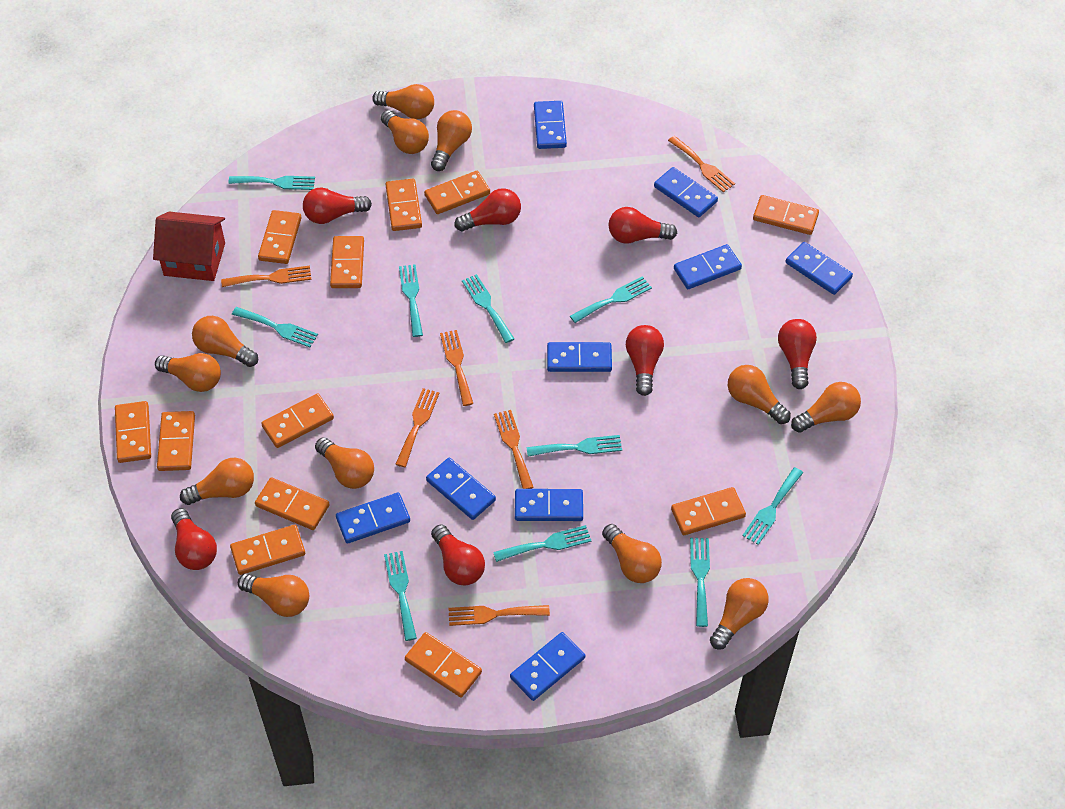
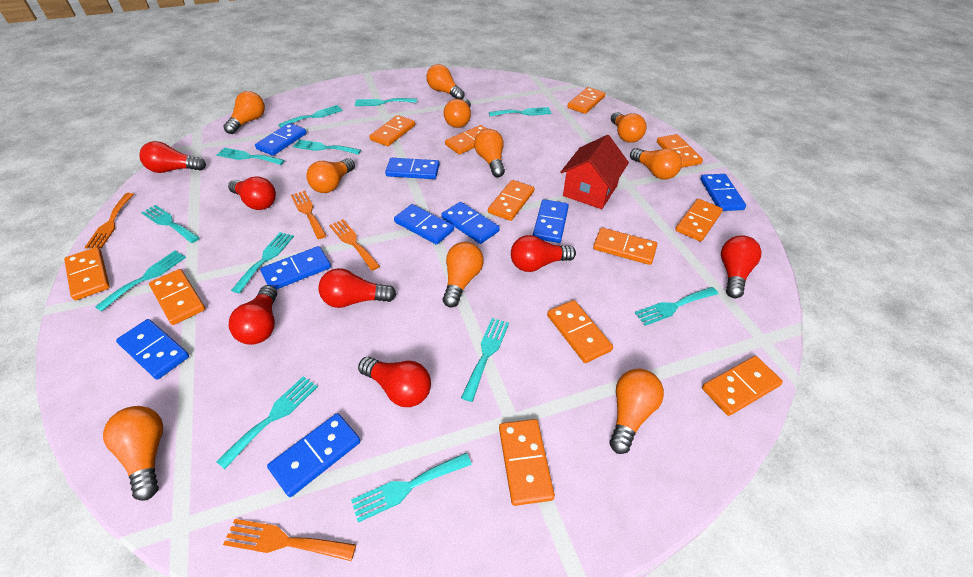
orange fork: [221,266,311,287] [395,388,439,467] [440,330,473,406] [449,605,550,626] [494,410,534,489] [668,136,735,192] = 6 -> [85,193,134,248] [223,519,356,561] [291,191,327,239] [329,219,380,271] = 4
orange light bulb: [155,353,221,392] [180,458,254,505] [192,316,258,367] [238,573,309,617] [315,437,374,489] [372,84,434,119] [381,110,429,154] [431,110,472,171] [602,524,662,583] [710,578,769,650] [728,365,791,424] [791,382,861,433] = 12 -> [103,406,163,501] [224,91,265,134] [306,158,355,193] [426,64,465,100] [443,242,484,308] [444,98,471,128] [474,129,505,177] [610,369,664,454] [611,112,647,143] [630,148,682,180] = 10
turquoise fork: [228,176,315,190] [232,307,318,347] [384,551,417,641] [399,264,423,337] [462,274,514,343] [493,525,591,562] [526,435,622,457] [570,276,652,323] [690,538,710,627] [742,467,803,545] = 10 -> [95,251,186,312] [141,205,200,243] [216,148,285,165] [216,376,318,469] [231,232,294,294] [278,105,343,128] [293,140,361,155] [351,453,472,522] [355,98,417,106] [461,318,509,402] [489,107,552,116] [635,287,718,326] = 12

